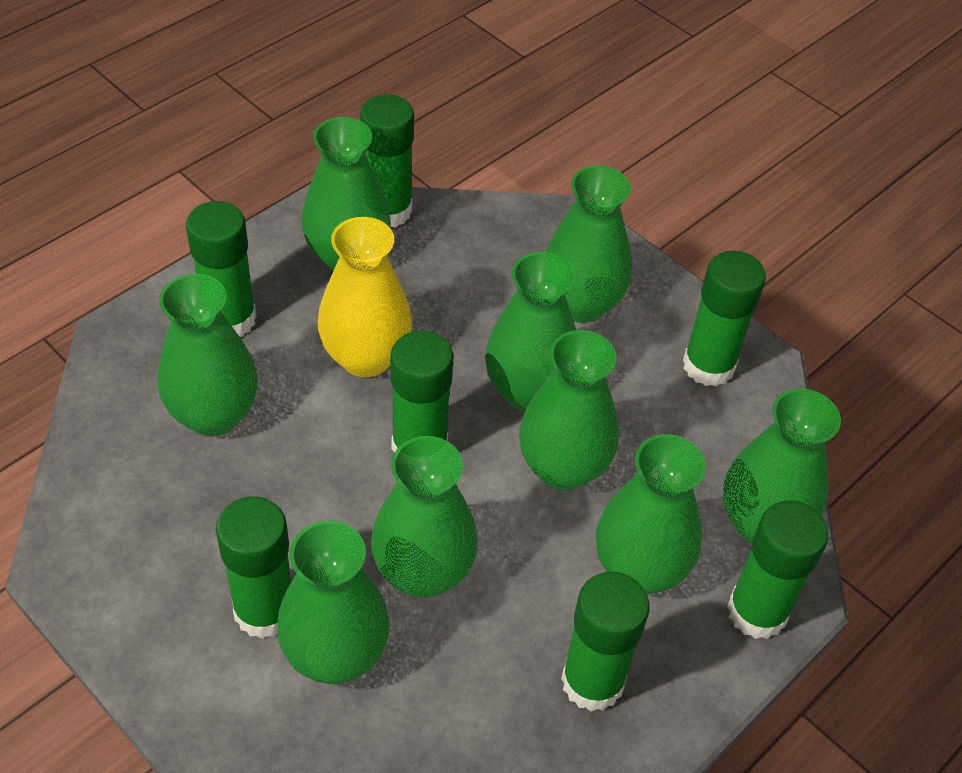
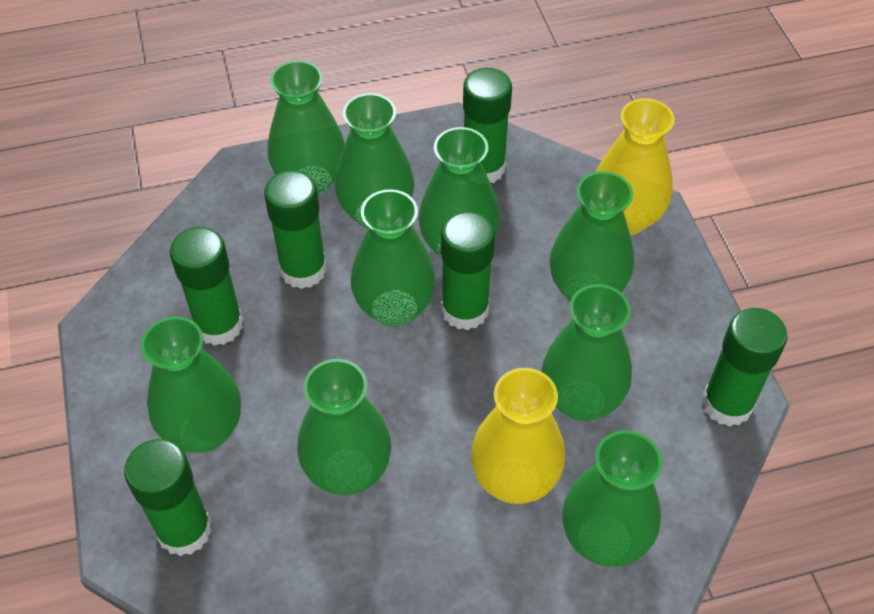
green glue stick: [186,201,257,337] [216,496,291,639] [360,94,414,228] [390,331,453,452] [561,572,650,712] [683,251,766,387] [727,500,828,639] = 7 -> [124,439,212,556] [170,227,243,346] [264,170,327,289] [441,211,495,330] [463,68,512,183] [702,308,788,427] = 6
yellow vase: [318,217,412,377] = 1 -> [471,368,565,504] [596,98,675,235] = 2

